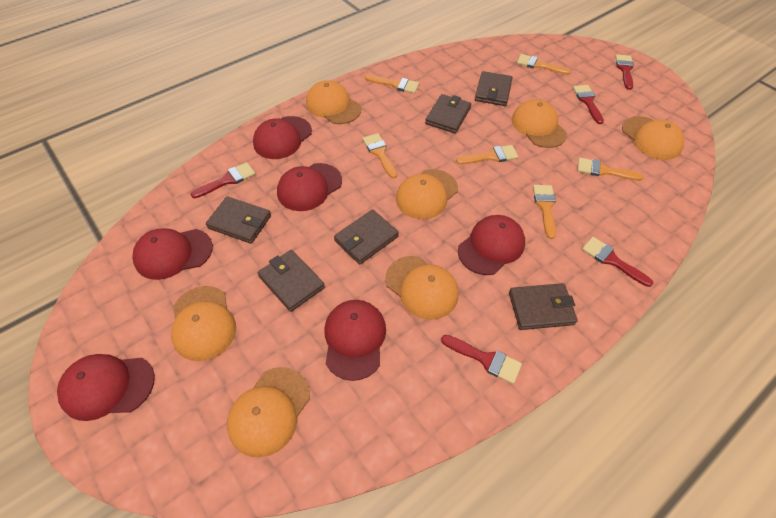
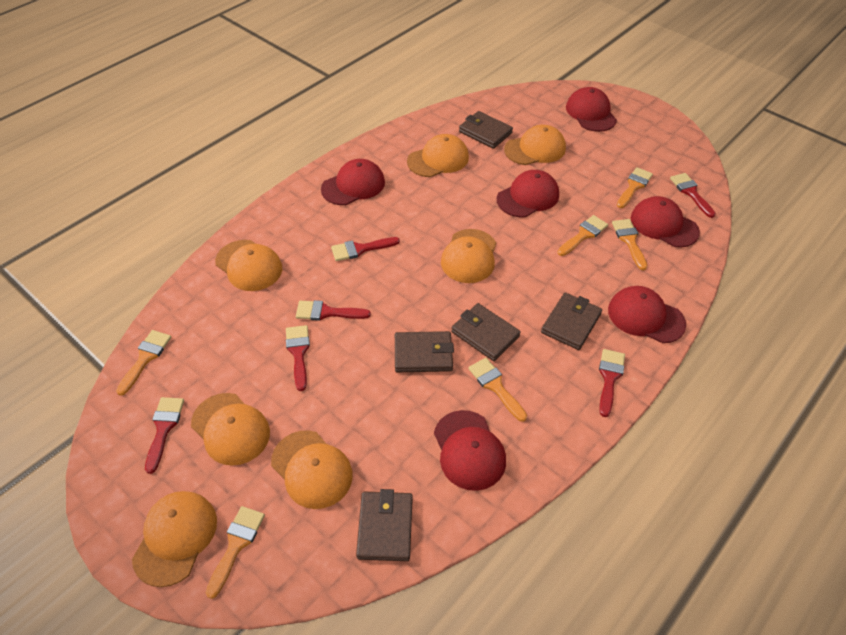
brown wallet: [206,196,271,244] [258,250,325,312] [334,210,399,264] [425,94,471,133] [475,71,513,106] [509,283,578,330] = 6 -> [356,489,413,561] [395,331,454,372] [451,303,521,361] [459,111,513,149] [541,293,602,350] = 5
red brush: [190,162,255,198] [441,335,522,384] [573,85,604,124] [582,237,653,287] [615,54,634,90] = 5 -> [145,397,184,474] [286,325,310,391] [296,300,371,321] [331,237,400,261] [599,349,625,417] [670,173,716,218] = 6

